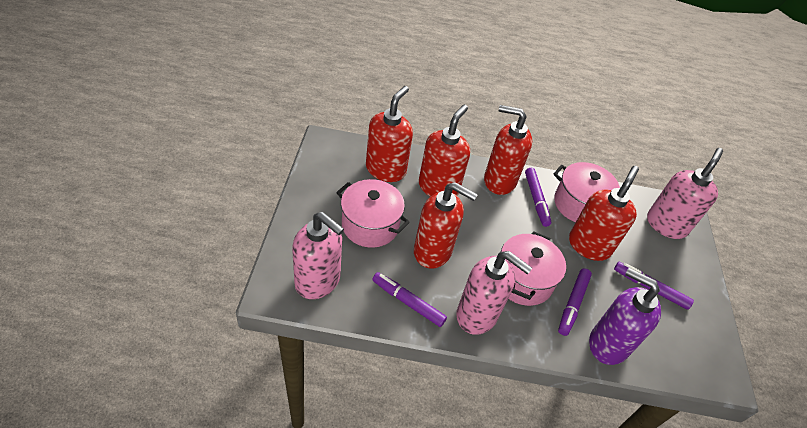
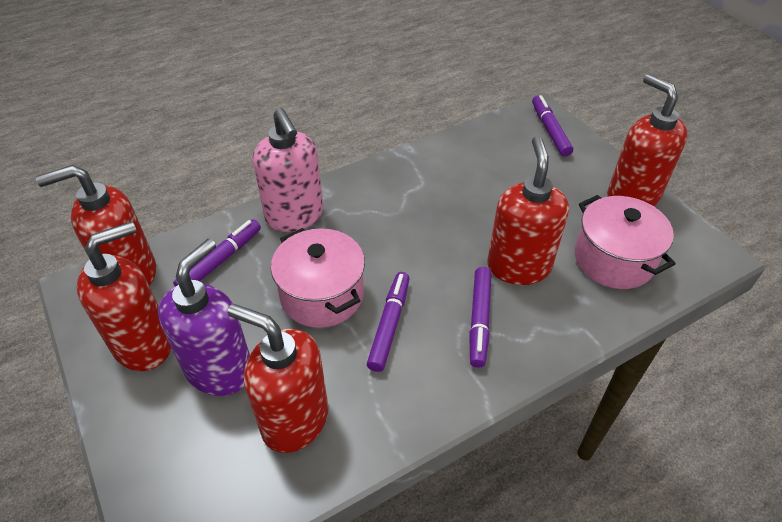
pink pot: [336,179,410,248] [501,231,566,306] [553,162,620,222] = 3 -> [271,228,365,328] [575,195,675,289] = 2
pink soap dispenser: [292,212,344,299] [456,251,532,335] [647,148,723,239] = 3 -> [253,108,323,232] = 1

